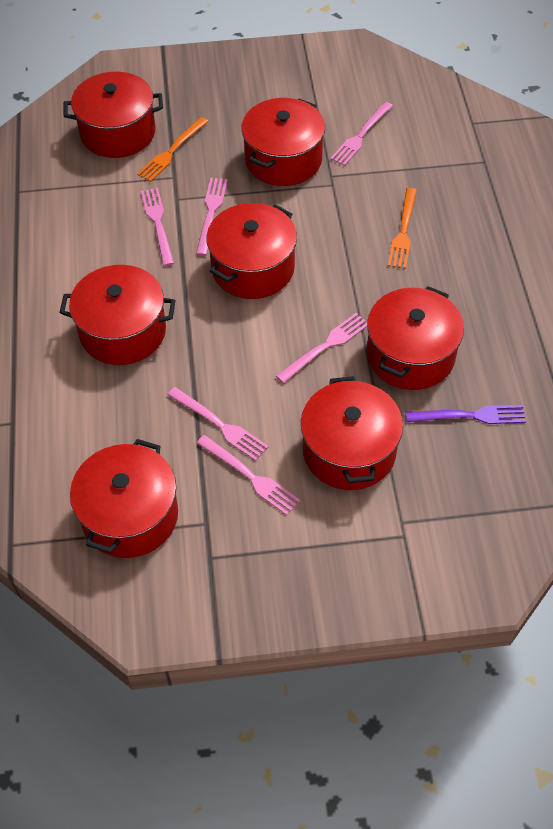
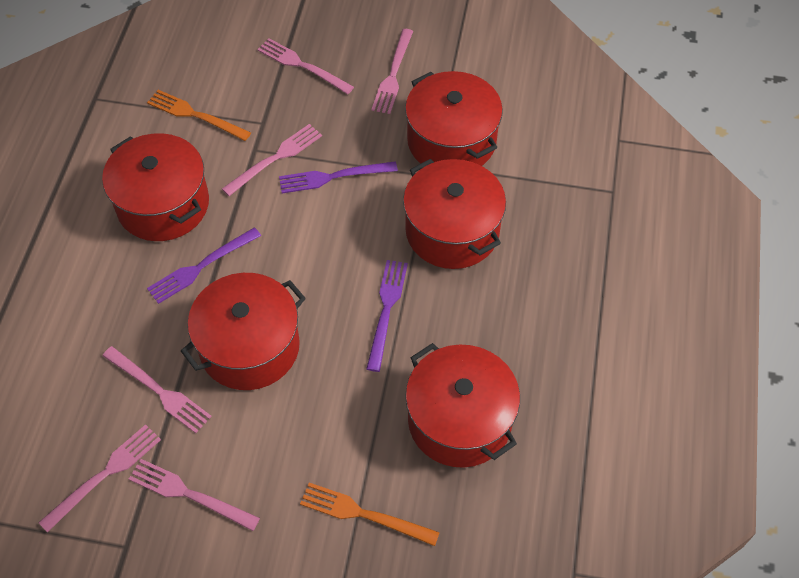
purple fork: [406,405,526,424] = 1 -> [147,227,261,304] [279,161,398,193] [366,260,408,372] = 3
red pot: [59,265,176,365] [64,72,163,158] [70,439,178,558] [206,203,297,299] [241,98,325,186] [301,376,403,490] [367,286,464,390] = 7 -> [102,133,209,241] [181,273,306,390] [403,159,506,269] [405,71,503,166] [405,343,520,468] = 5

